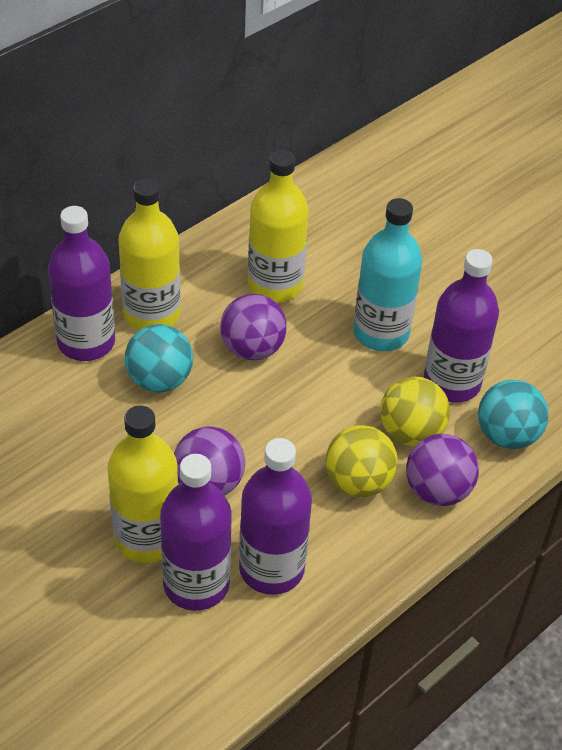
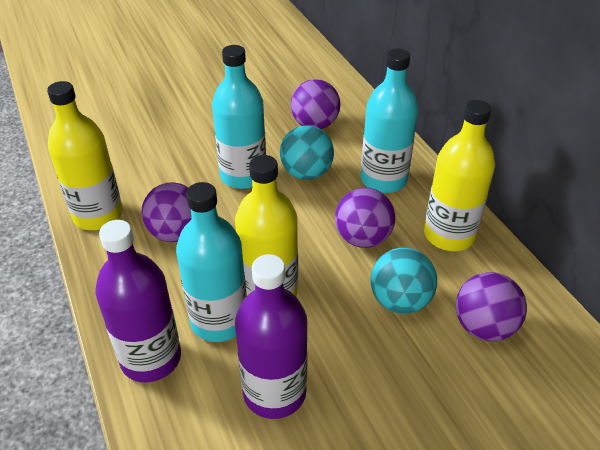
purple ball: [174,426,245,496] [220,294,287,360] [406,434,479,506] = 3 -> [141,182,192,242] [291,79,341,129] [335,188,395,248] [456,272,527,341] = 4
purple bottle: [48,206,115,361] [160,454,232,611] [239,438,312,595] [423,249,499,403] = 4 -> [95,220,181,382] [235,254,308,419] = 2
turquoise bottle: [353,198,422,351] = 1 -> [176,182,247,342] [212,45,266,189] [361,48,419,193] = 3
yellow ball: [325,425,398,497] [380,377,450,446] = 2 -> none = 0

